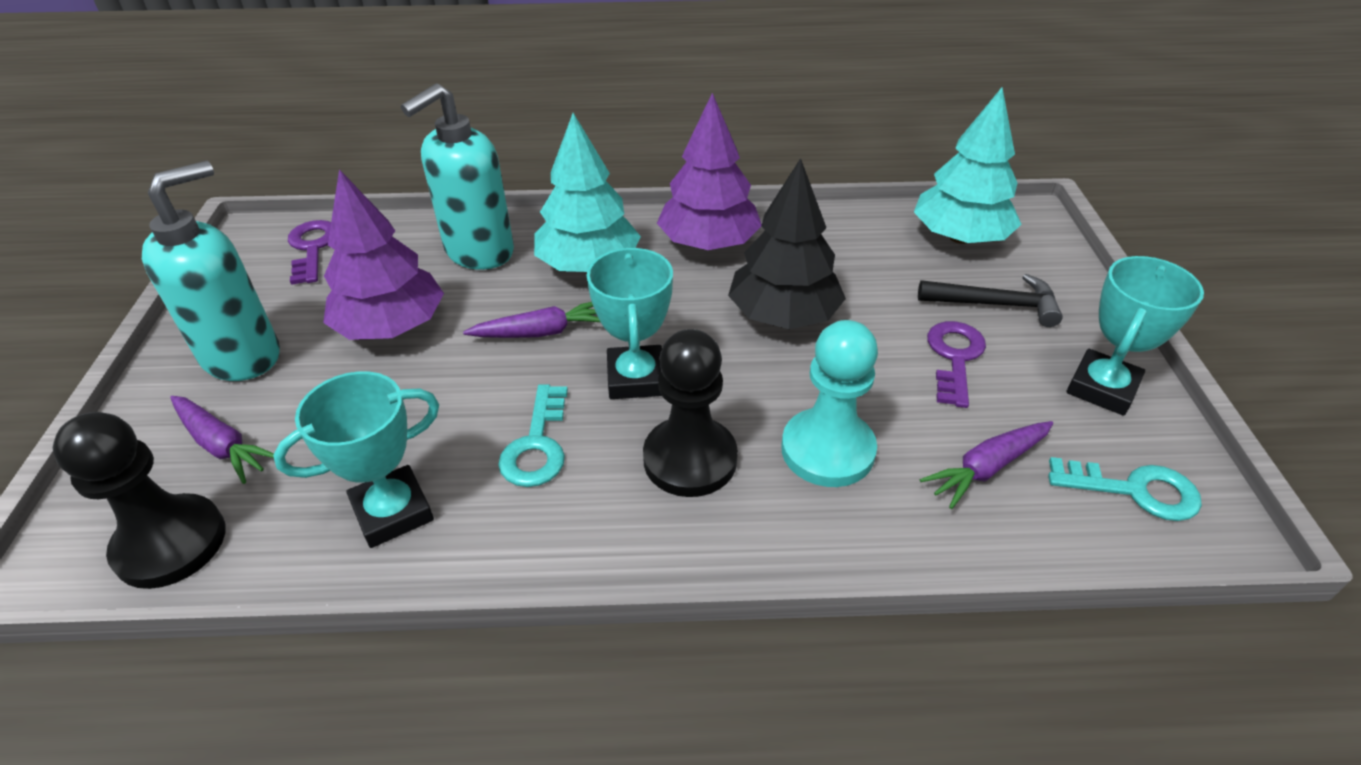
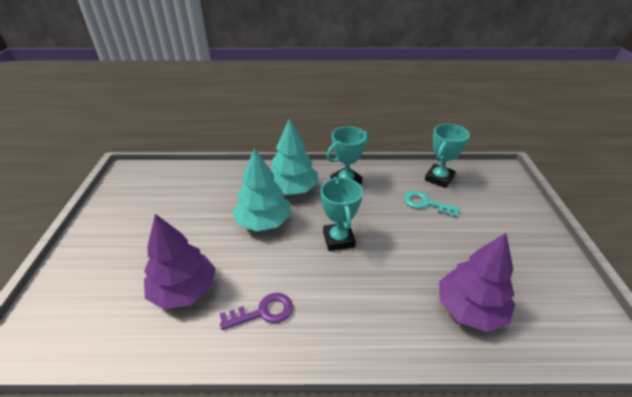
black hammer: [918,274,1063,327] = 1 -> none = 0
black pawn: [53,412,225,589] [643,329,738,497] = 2 -> none = 0
black tree: [728,158,846,329] = 1 -> none = 0
purple carrot: [170,396,274,484] [463,302,600,338] [920,421,1053,509] = 3 -> none = 0
purple key: [288,220,331,285] [927,321,986,408] = 2 -> [220,293,293,330] = 1
turquoise key: [498,384,568,487] [1048,457,1202,521] = 2 -> [404,191,460,217] = 1
turquoise pawn: [781,320,878,487] = 1 -> none = 0
turquoise soap dispenser: [142,161,280,381] [401,83,514,270] = 2 -> none = 0

